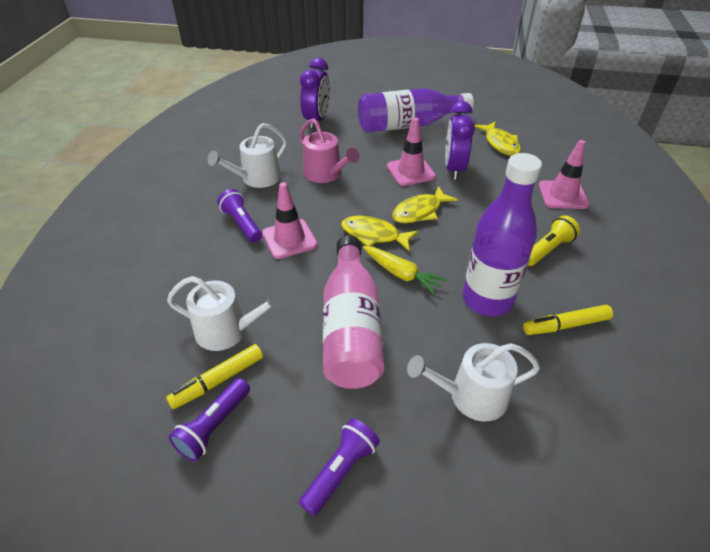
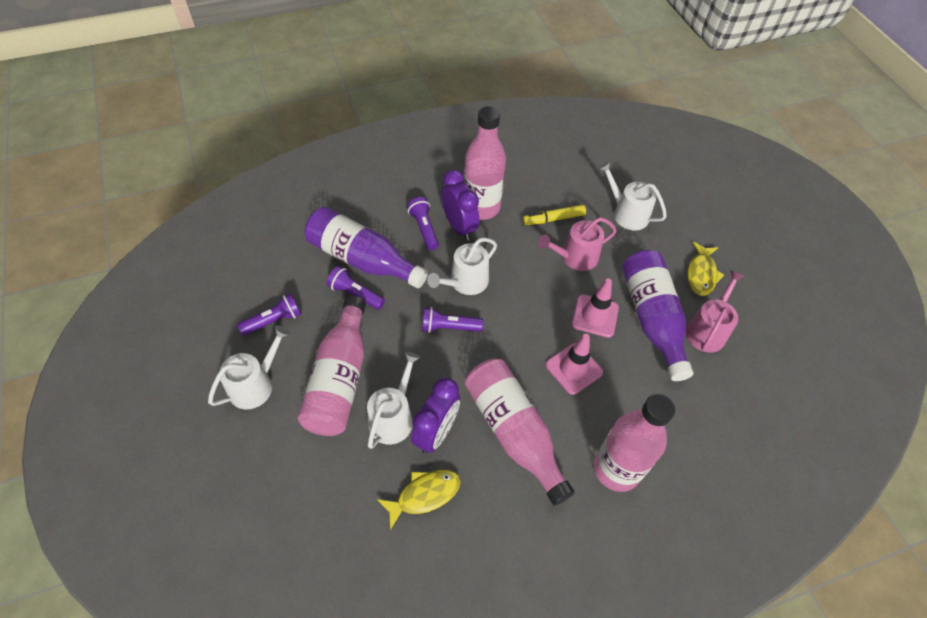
pink bottle: [323,235,384,389] = 1 -> [298,296,366,436] [464,106,506,220] [465,359,575,506] [594,394,675,492] = 4
pink traffic cone: [262,182,317,259] [387,117,436,186] [539,140,589,209] = 3 -> [545,334,603,395] [572,278,619,338] = 2
pink watering can: [299,118,359,183] = 1 -> [538,217,617,271] [686,271,745,353] = 2
purple flashlight: [169,378,250,462] [217,189,262,242] [299,418,380,516] = 3 -> [237,293,301,336] [327,266,385,310] [407,197,439,250] [422,307,483,333] = 4
white watering can: [167,276,284,351] [208,123,287,188] [407,343,540,421] = 3 -> [208,325,290,409] [367,352,420,449] [427,238,497,295] [598,161,667,230] = 4
yellow carrot: [363,246,447,295] = 1 -> none = 0
yellow fish: [341,216,418,251] [392,186,458,223] [474,121,521,156] = 3 -> [377,470,461,530] [687,242,724,296] = 2
yellow flashlight: [528,215,580,266] = 1 -> none = 0
yellow marker: [166,344,263,409] [523,305,613,335] = 2 -> [523,205,586,225] = 1

